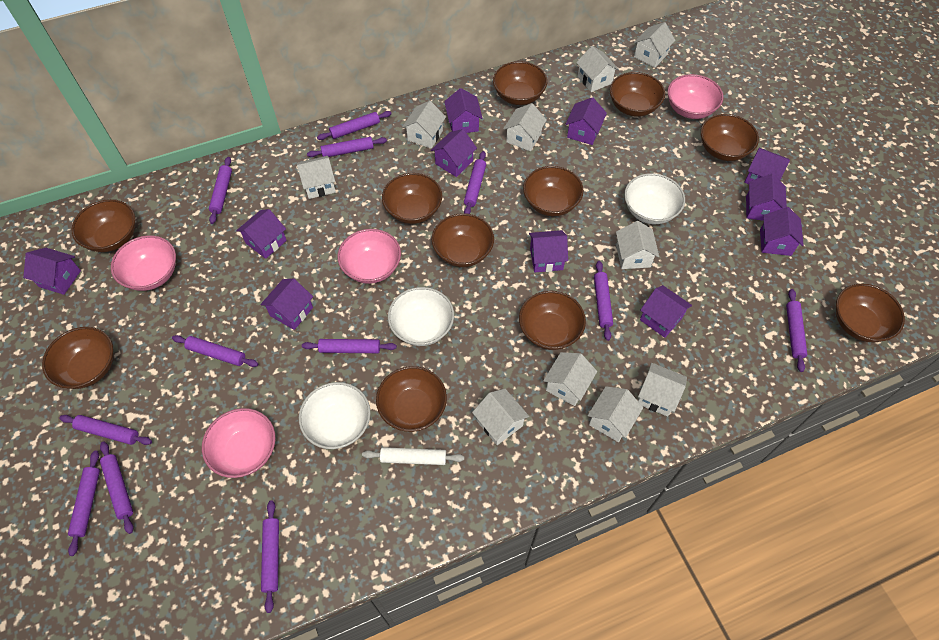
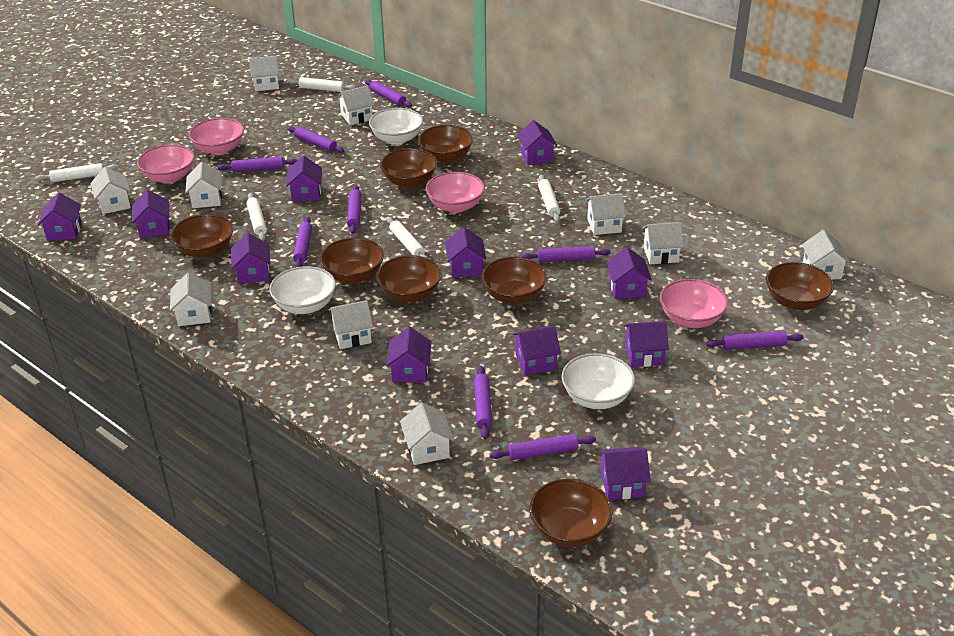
brown bowl: [42,327,113,389] [72,199,135,252] [376,366,447,432] [382,173,442,224] [432,213,494,267] [493,61,547,105] [519,291,586,350] [523,166,584,216] [610,72,665,117] [701,114,759,161] [836,283,905,342] = 11 -> [170,214,233,258] [320,238,384,283] [376,255,442,302] [380,148,437,188] [418,125,473,163] [481,257,547,304] [530,479,613,547] [766,262,834,310] = 8
purple rolling pin: [59,415,152,445] [68,450,100,556] [100,442,134,534] [172,335,258,367] [209,157,232,224] [261,500,279,613] [302,339,397,353] [307,137,387,157] [317,111,392,140] [464,151,486,214] [594,261,613,341] [786,289,807,372] = 12 -> [217,157,297,172] [287,126,344,153] [293,217,312,268] [347,185,362,234] [364,79,412,107] [474,365,492,439] [490,434,596,460] [522,246,611,262] [706,331,803,350] = 9
white rolling pin: [362,447,464,465] = 1 -> [35,163,118,182] [246,193,267,241] [288,77,356,92] [386,217,428,258] [538,175,560,222] = 5

